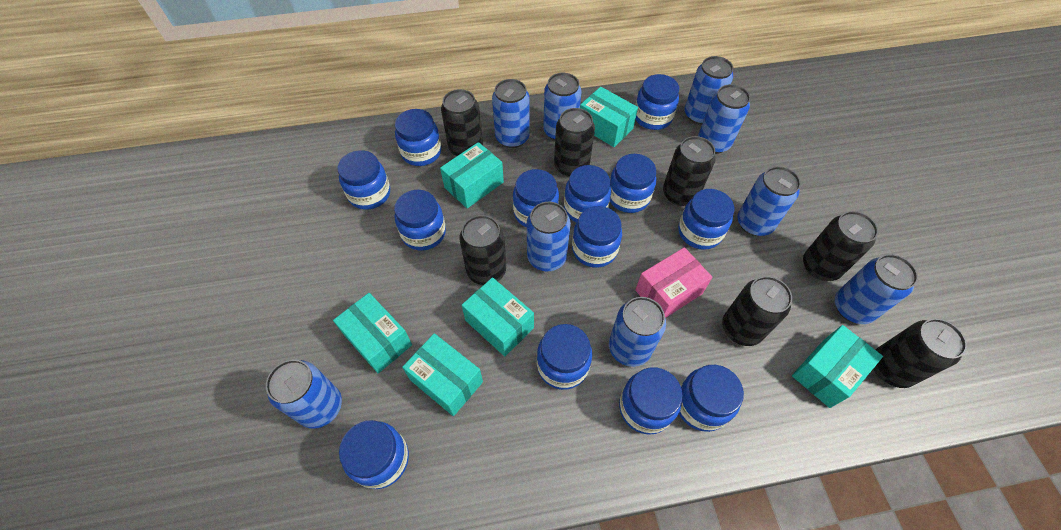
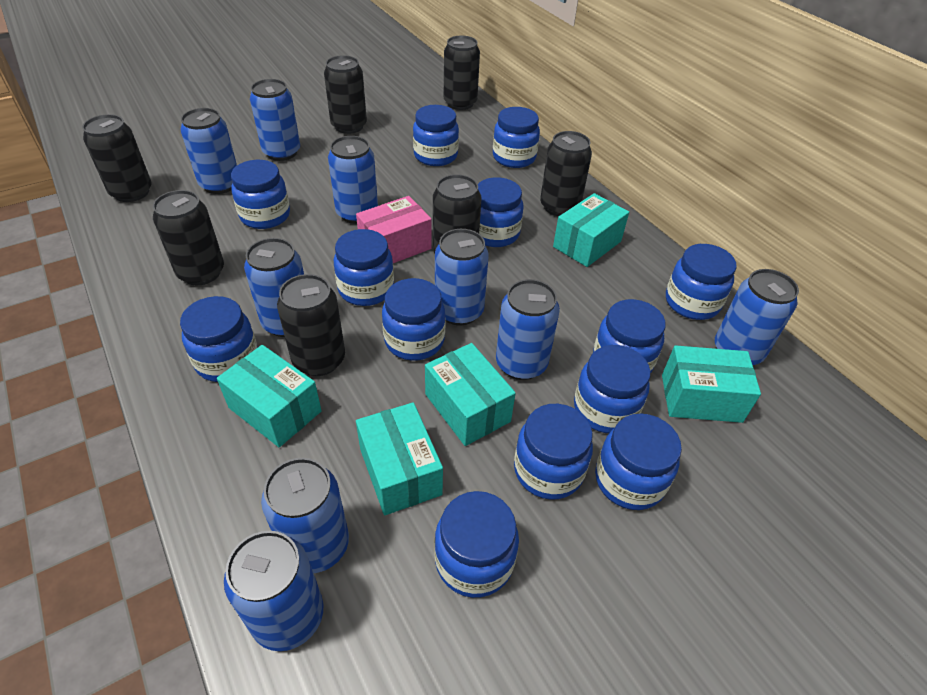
turquoise box: [333,293,412,373] [402,333,483,416] [440,142,504,208] [462,277,534,356] [580,87,638,147] [792,325,883,408] = 6 -> [217,345,321,447] [356,402,443,515] [425,343,515,446] [553,193,629,267] [662,345,761,423] = 5

